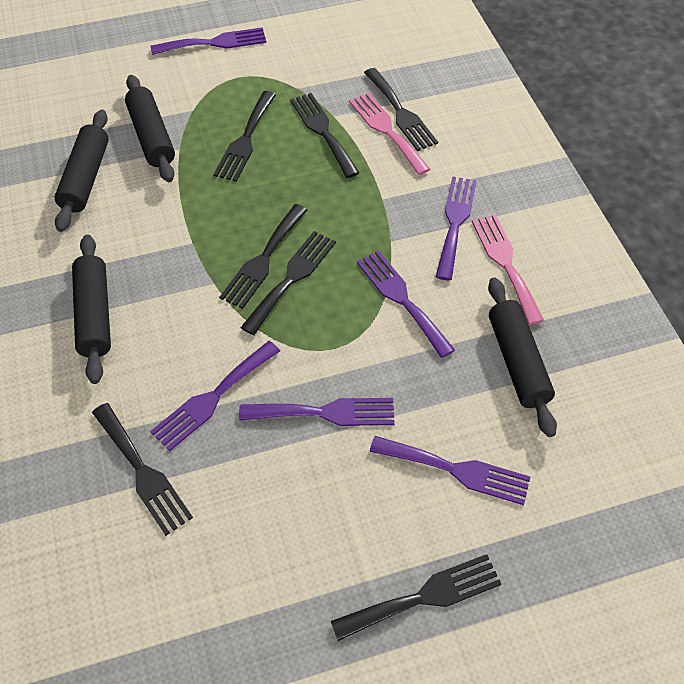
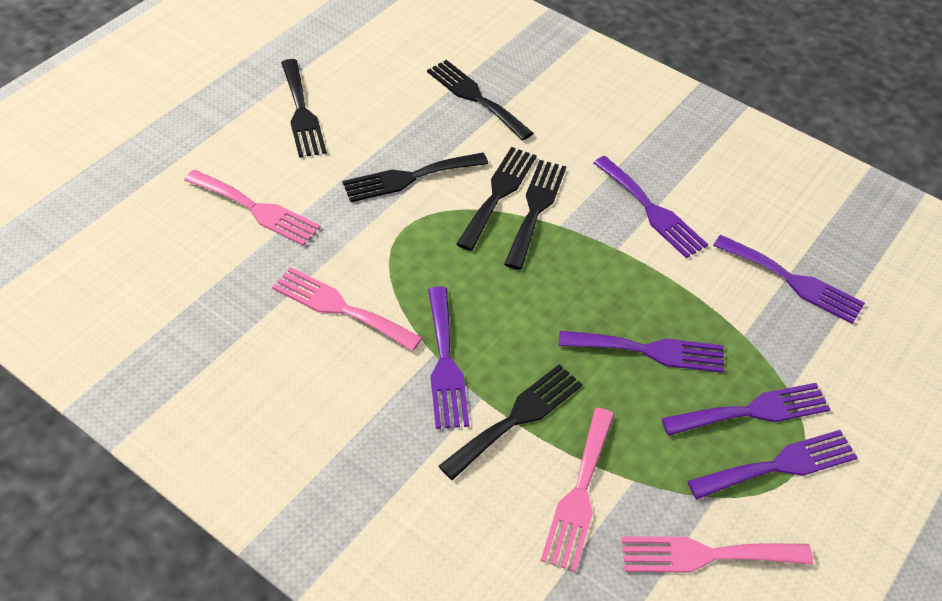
black fork: [92,403,193,536] [213,91,276,182] [219,204,308,309] [240,231,336,335] [290,93,359,178] [331,554,501,641] [364,68,438,151] = 7 -> [281,59,327,158] [343,153,488,202] [427,60,533,141] [439,364,583,480] [456,147,537,251] [504,160,566,270] = 6
black rolling pin: [54,110,109,232] [72,235,111,384] [125,75,175,182] [488,277,557,437] = 4 -> none = 0
pink fork: [349,92,430,175] [472,215,544,325] = 2 -> [184,170,321,246] [272,267,423,351] [540,408,615,572] [621,536,813,573] = 4

